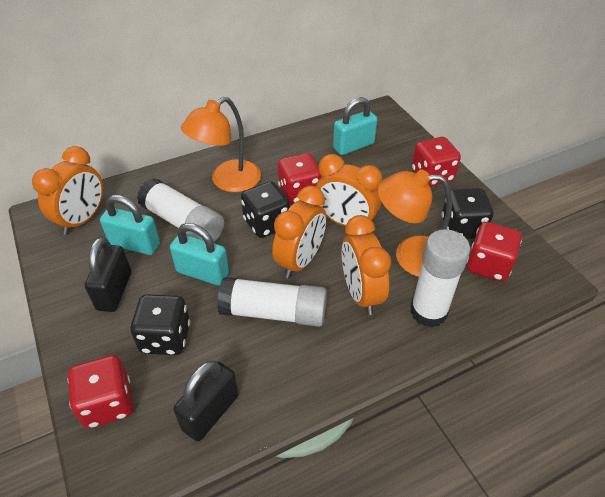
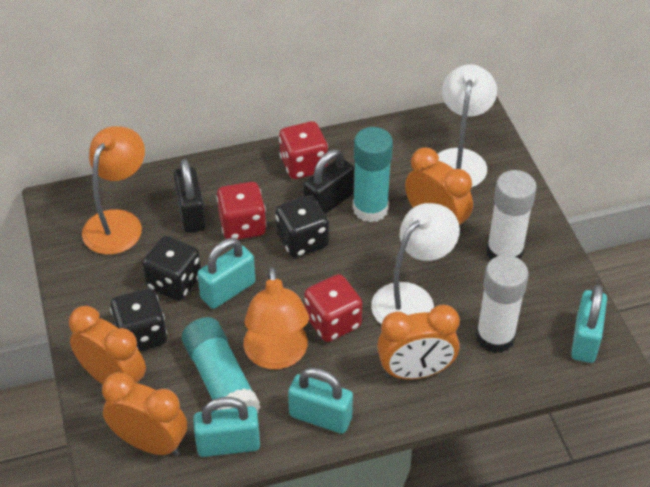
red dice: [68,355,133,429] [278,153,322,205] [412,137,461,187] [467,222,522,282] = 4 -> [216,182,267,240] [279,121,328,179] [304,274,363,342] = 3
turquoise glue stick: none = 0 -> [182,317,260,413] [353,127,393,222] = 2
turquoise padlock: [100,195,160,255] [170,223,229,286] [333,97,377,155] = 3 -> [193,397,260,457] [197,238,255,309] [288,368,353,434] [571,285,607,363] = 4
white glue stick: [137,178,224,242] [217,277,327,327] [410,229,470,327] = 3 -> [476,255,529,353] [486,170,537,260] = 2
white lamp: none = 0 -> [371,203,460,325] [438,64,497,187] = 2

